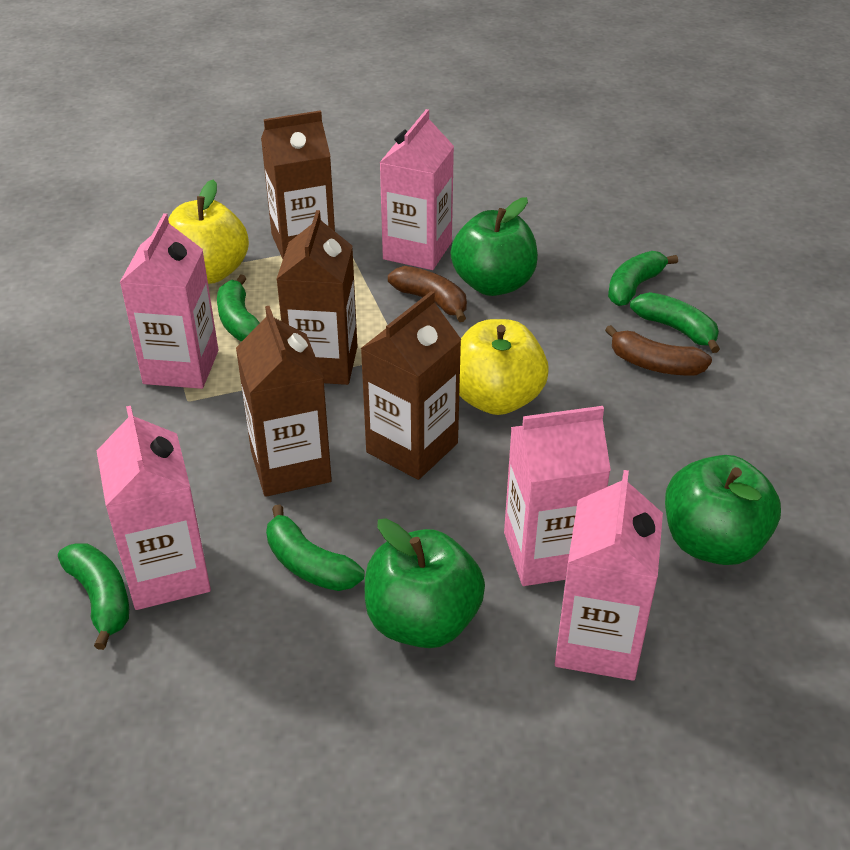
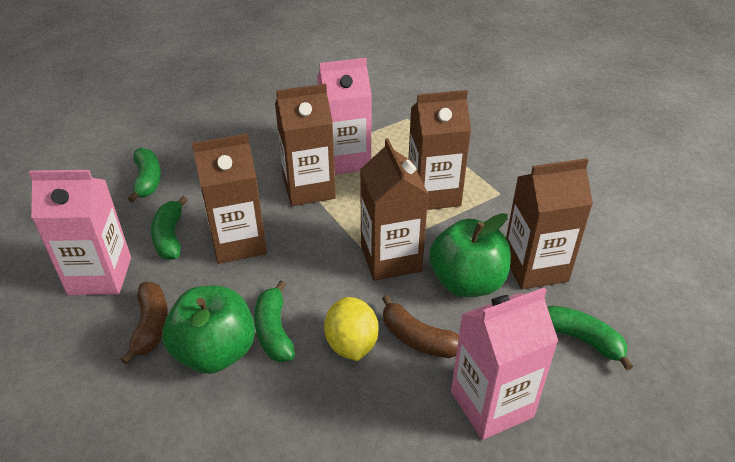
brown carton: [236,306,332,497] [261,110,335,259] [277,210,358,385] [360,291,462,480] = 4 -> [192,134,267,264] [275,84,336,206] [360,138,428,281] [409,90,471,210] [506,158,593,290] = 5
green apple: [365,518,485,648] [451,197,538,296] [665,455,781,565] = 3 -> [162,285,255,374] [429,213,511,297] = 2
green banana: [58,543,129,650] [217,274,260,341] [266,504,364,591] [608,251,678,306] [630,292,720,353] = 5 -> [128,147,161,203] [151,196,187,260] [254,281,295,362] [547,305,633,371] = 4
pink carton: [97,406,211,610] [120,213,218,389] [379,109,454,270] [504,406,611,586] [555,470,663,681] = 5 -> [29,170,131,295] [317,58,372,175] [451,288,558,440] = 3
yellow apple: [168,180,249,284] [459,319,549,415] = 2 -> none = 0
yellow lemon: none = 0 -> [324,297,379,361] = 1

